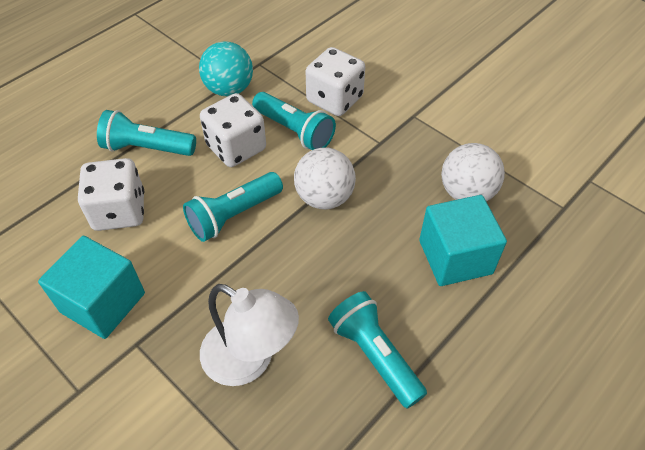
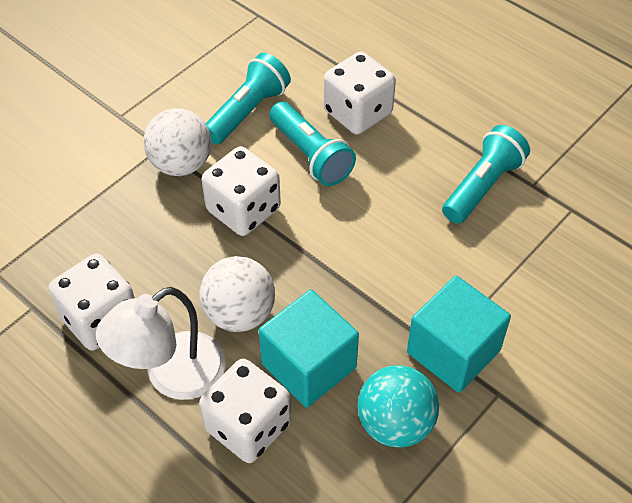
turquoise flashlight: [97,110,196,156] [183,172,283,242] [252,92,336,150] [328,291,427,409] = 4 -> [205,53,291,144] [269,102,356,186] [442,125,530,224] = 3
white dice: [78,158,144,231] [200,93,266,167] [306,47,365,116] = 3 -> [48,253,135,351] [199,359,291,463] [202,146,281,236] [324,51,396,135] = 4

